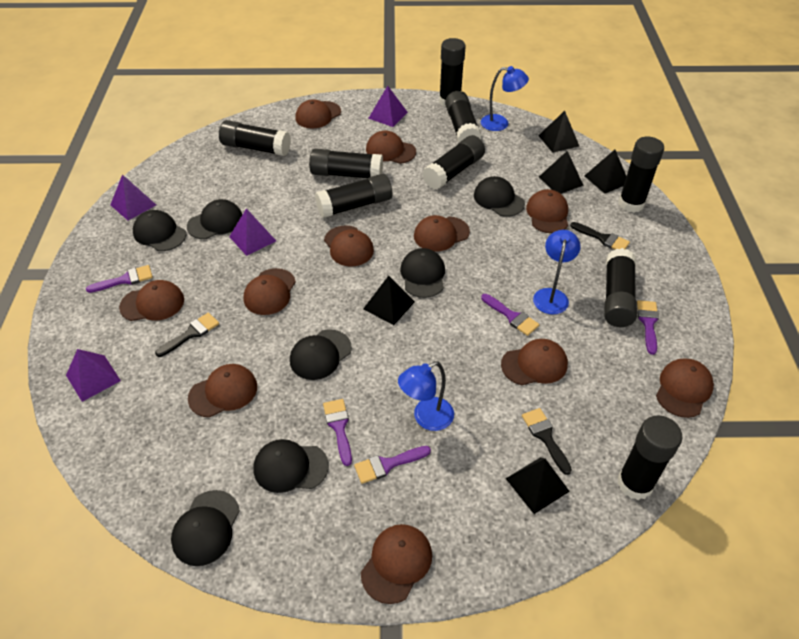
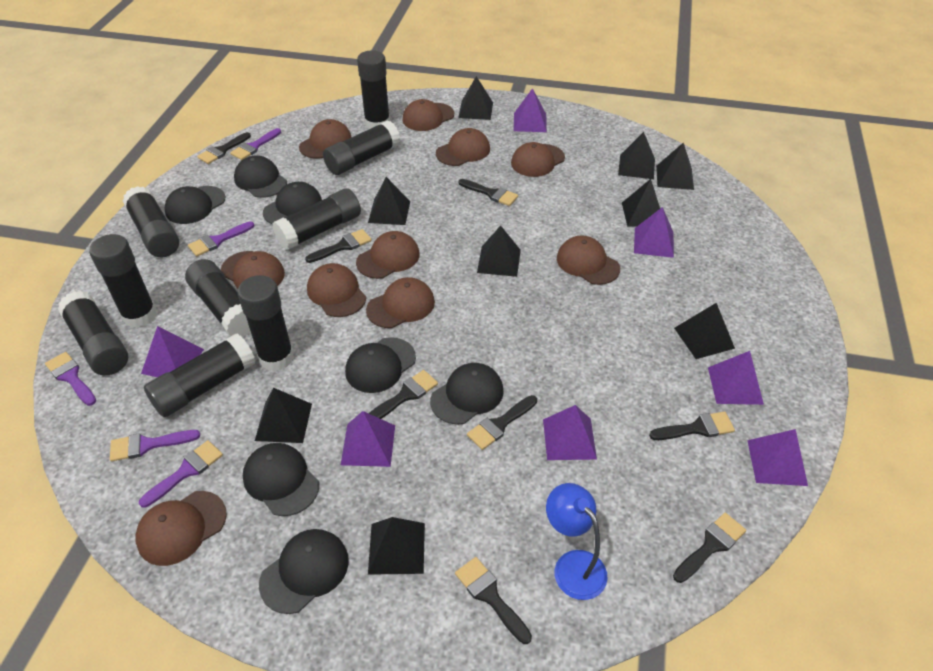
black brush: [155,313,219,357] [522,408,572,475] [570,222,630,250] = 3 -> [197,132,251,164] [305,229,372,263] [369,370,438,419] [455,557,532,644] [459,179,518,206] [467,395,537,450] [649,411,735,440] [673,513,746,583] = 8
black pyramid: [363,276,415,325] [505,457,570,514] [538,111,579,153] [539,151,584,194] [584,150,626,194] = 5 -> [255,388,312,443] [368,177,410,225] [368,517,425,575] [458,76,493,120] [477,226,521,277] [618,132,655,179] [622,179,660,227] [656,142,694,190] [674,303,735,359] = 9
blue lamp: [398,361,454,431] [481,66,529,131] [533,230,581,314] = 3 -> [546,483,608,600] = 1
brown cap: [119,280,184,321] [188,364,257,417] [244,268,296,315] [296,99,341,129] [324,225,374,267] [361,524,432,604] [366,131,416,164] [414,215,470,252] [501,339,568,385] [526,189,568,233] [656,358,714,418] = 11 -> [135,491,227,566] [221,251,285,288] [299,119,352,159] [307,263,366,317] [356,231,420,279] [366,277,435,328] [402,99,454,131] [436,128,490,166] [511,142,565,177] [557,235,620,285] = 10
purple pyramid: [66,349,121,402] [110,175,156,220] [229,208,276,256] [368,86,408,127] = 4 -> [141,326,204,377] [341,411,395,467] [514,88,547,132] [543,405,597,460] [634,207,674,258] [708,351,764,405] [747,429,808,486] = 7

